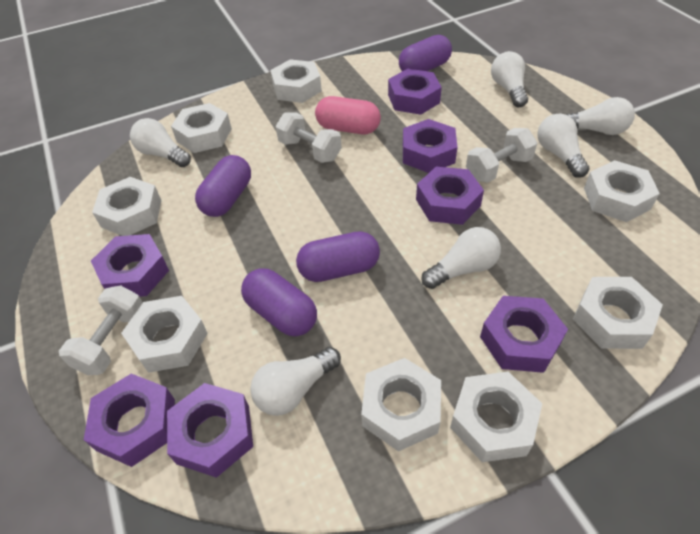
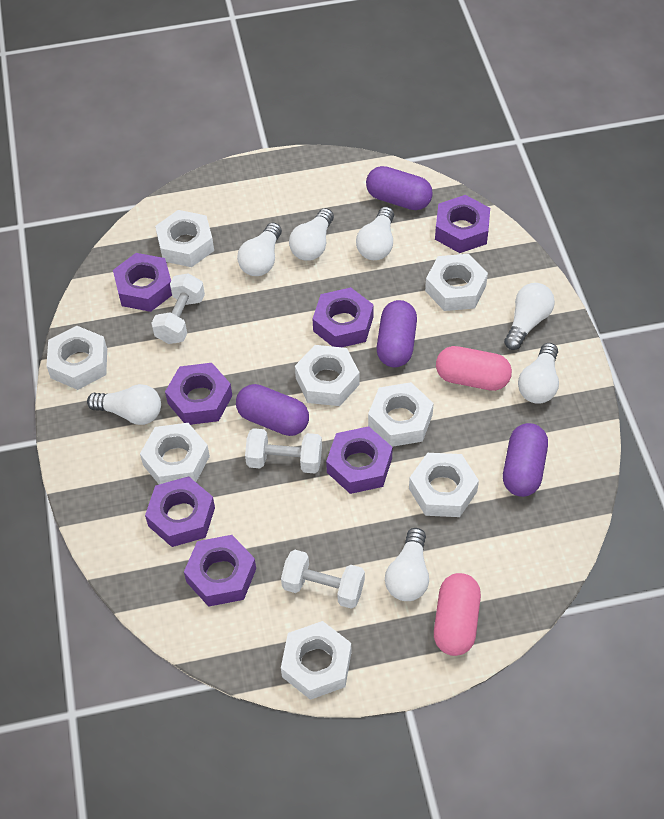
pink capsule: [315,96,381,134] = 1 -> [434,573,481,656] [436,346,512,391] = 2
white light bulb: [130,118,191,167] [250,347,341,416] [421,227,501,289] [491,51,528,107] [537,114,590,178] [566,97,635,135] = 6 -> [87,384,161,425] [237,222,282,276] [289,208,334,261] [356,207,394,260] [385,528,429,601] [504,283,555,350] [518,343,559,404] = 7

